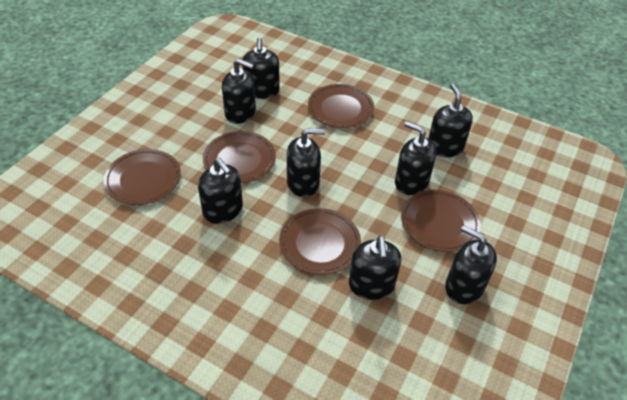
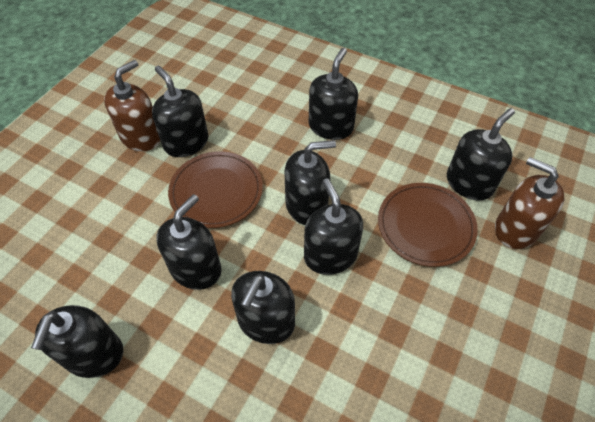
brown plate: [103,149,181,205] [203,131,276,183] [279,208,361,275] [308,84,374,128] [401,190,481,252] = 5 -> [168,151,263,228] [378,183,478,267] = 2
brown soap dispenser: none = 0 -> [104,60,160,151] [495,157,565,249] = 2

